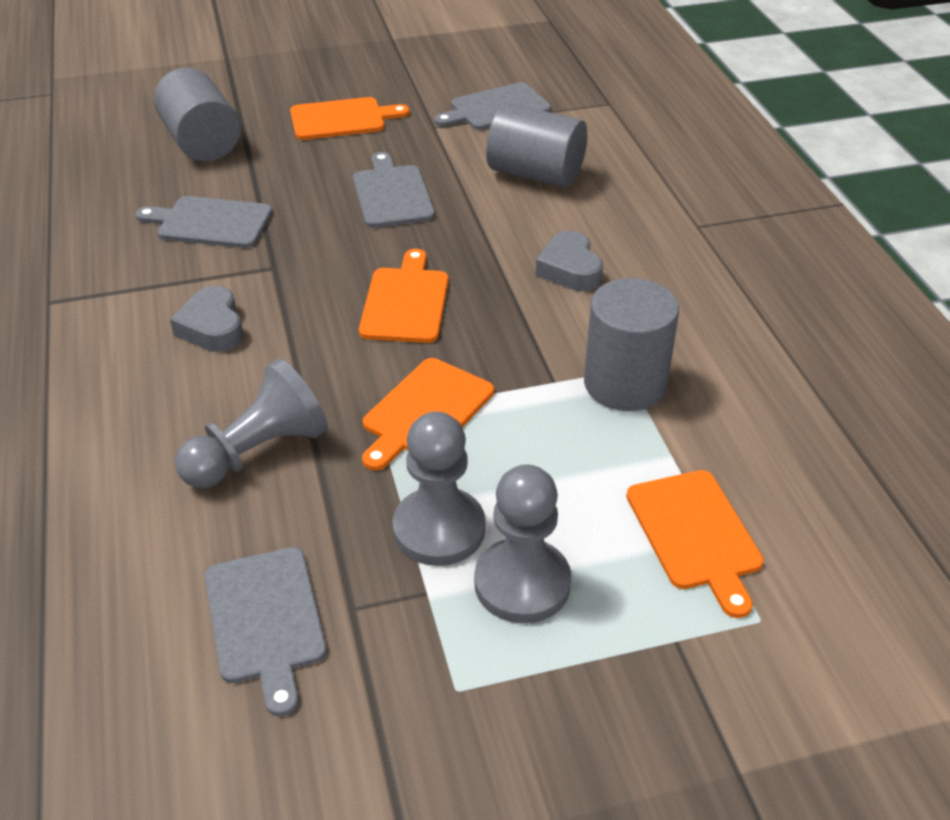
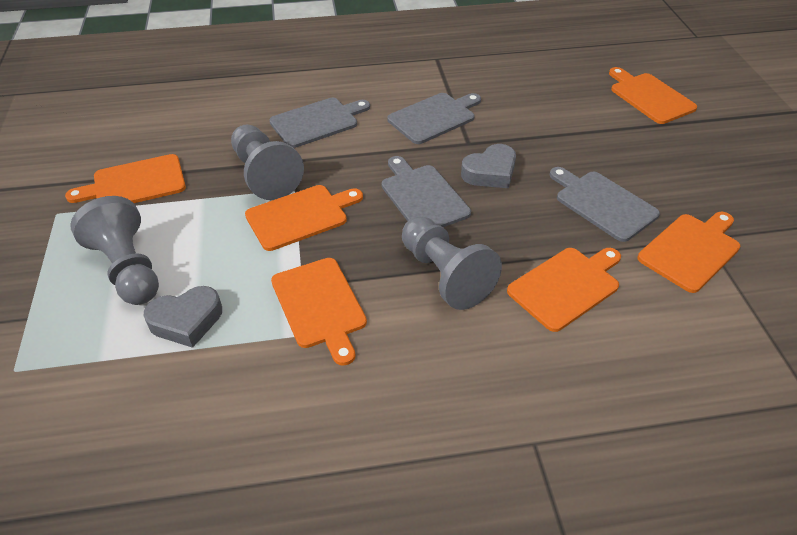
grey cylinder: [154,68,241,161] [486,103,587,188] [584,278,679,411] = 3 -> none = 0
orange cutting board: [290,97,410,140] [359,249,449,343] [362,358,494,471] [626,470,764,618] = 4 -> [65,154,186,203] [245,185,363,251] [271,258,367,366] [507,248,621,332] [609,67,697,124] [638,212,741,293] = 6

